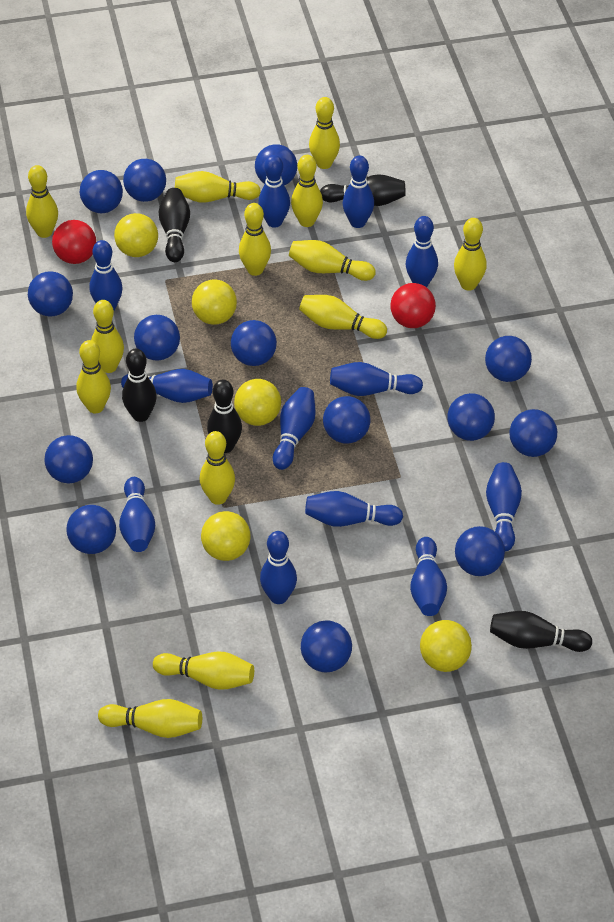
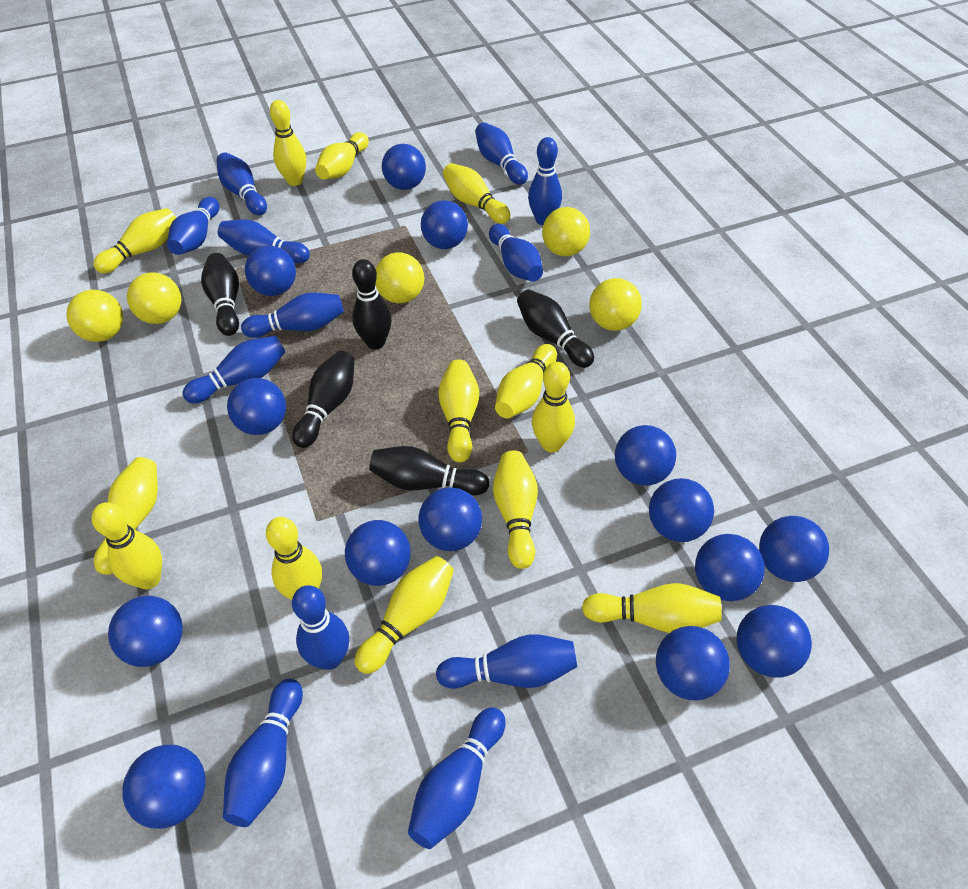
red ball: [52,220,96,264] [390,283,436,328] = 2 -> none = 0

